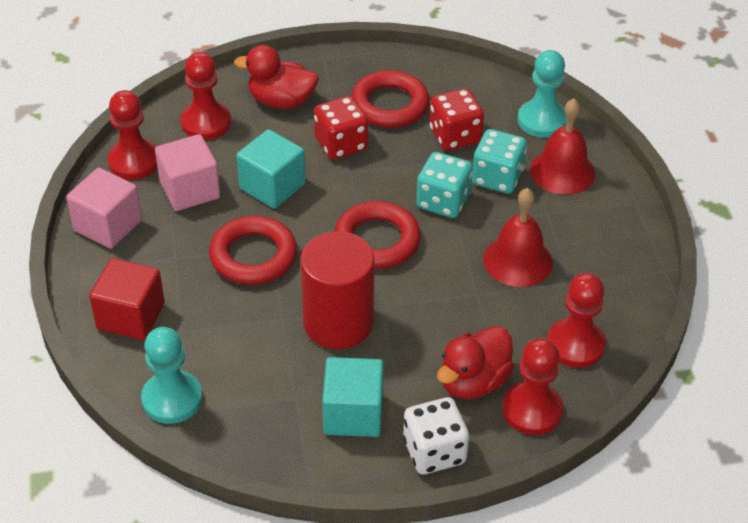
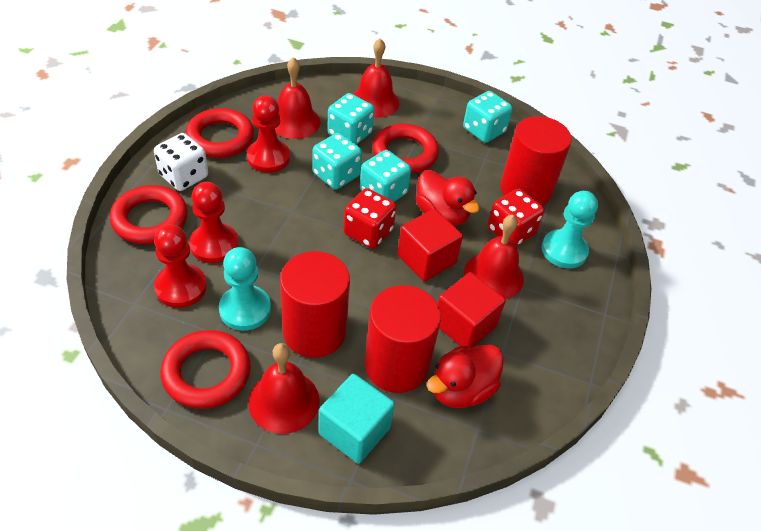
pink cube: [66,168,142,249] [155,134,220,211] = 2 -> none = 0
red bell: [483,188,553,287] [530,98,595,195] = 2 -> [248,343,319,434] [275,57,320,139] [353,38,399,118] [464,215,524,299] = 4
red cube: [89,258,165,340] = 1 -> [397,209,463,281] [438,272,506,349] = 2
red cylinder: [300,231,375,349] = 1 -> [280,251,350,358] [364,285,441,393] [500,116,572,206] = 3
red pawn: [107,90,157,180] [180,52,231,140] [502,338,563,435] [547,273,606,368] = 4 -> [154,224,207,308] [189,182,239,263] [247,95,290,173] = 3
red ring: [209,216,297,285] [334,201,421,269] [351,70,430,128] = 3 -> [110,185,188,244] [161,330,251,409] [185,108,254,158] [372,123,439,173] = 4
turquoise cube: [236,129,306,209] [322,357,384,437] = 2 -> [319,374,395,464] = 1
turquoise dice: [416,152,473,218] [472,129,527,193] = 2 -> [312,133,362,189] [327,93,374,145] [360,150,411,202] [463,91,513,143] = 4

